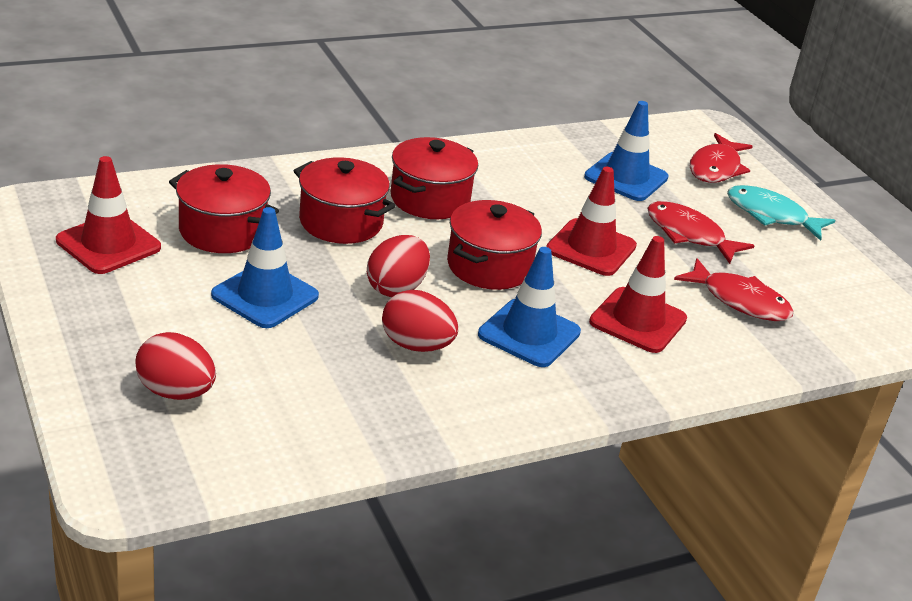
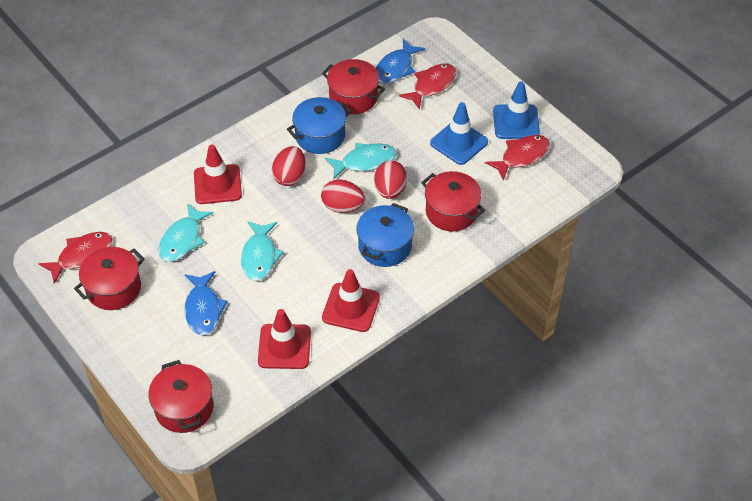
blue fish: none = 0 -> [185,271,228,336] [376,39,425,84] = 2
blue pot: none = 0 -> [287,97,352,154] [356,203,414,267] = 2
blue traffic cone: [211,207,319,328] [478,247,581,367] [584,101,669,201] = 3 -> [430,102,488,165] [493,81,540,139] = 2
turquoise fish: [727,185,836,241] = 1 -> [159,203,213,262] [241,221,284,281] [325,143,397,179] = 3

